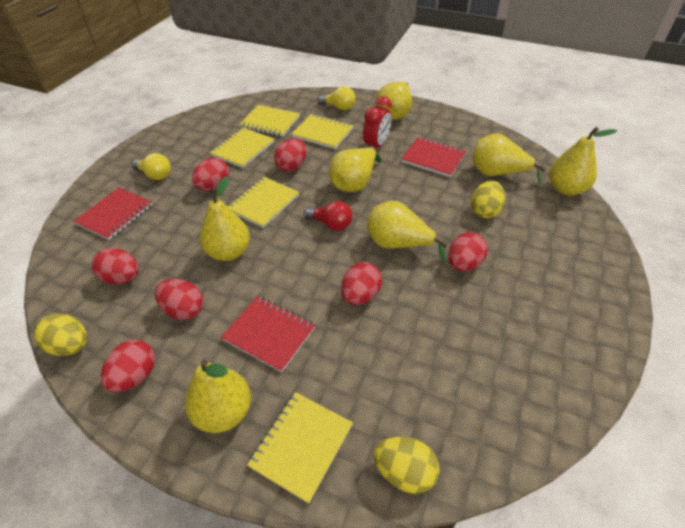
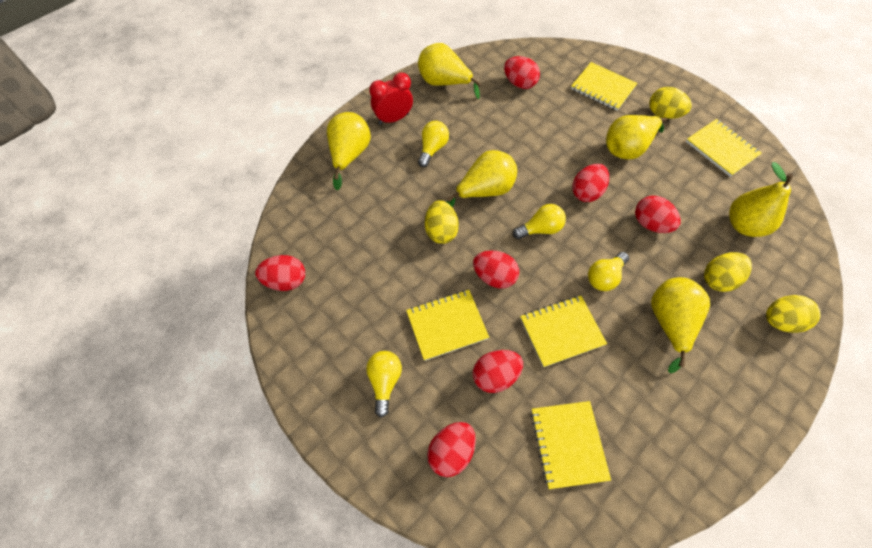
red light bulb: [304,201,353,231] = 1 -> none = 0
red notebook: [74,187,153,240] [221,296,315,373] [401,137,466,177] = 3 -> none = 0
yellow egg: [34,313,87,356] [374,437,440,494] [471,181,505,218] = 3 -> [425,200,459,244] [649,87,692,119] [704,252,752,292] [766,295,821,333] = 4
yellow light bulb: [132,153,171,180] [318,86,356,110] = 2 -> [366,351,402,418] [418,121,449,167] [513,204,566,239] [588,252,629,291] = 4
yellow pear: [185,359,251,433] [200,176,250,261] [329,147,381,192] [367,201,448,261] [376,82,412,120] [472,133,546,185] [549,127,617,196] = 7 -> [327,112,371,190] [418,43,481,99] [447,150,517,207] [606,115,667,160] [651,277,710,373] [729,162,793,237] = 6

